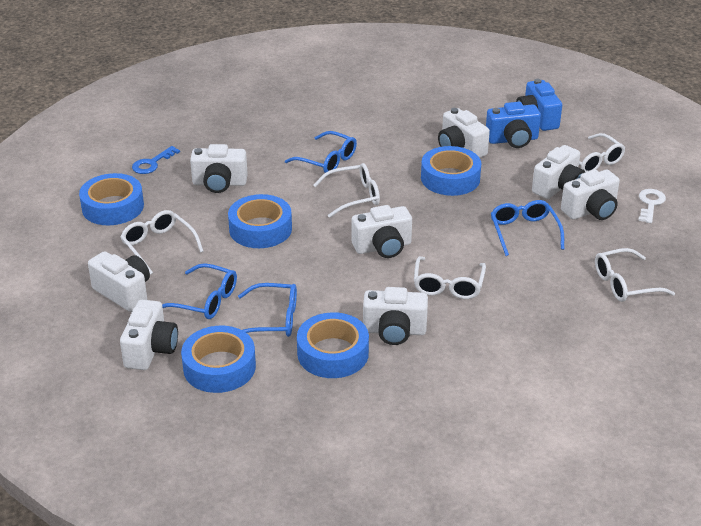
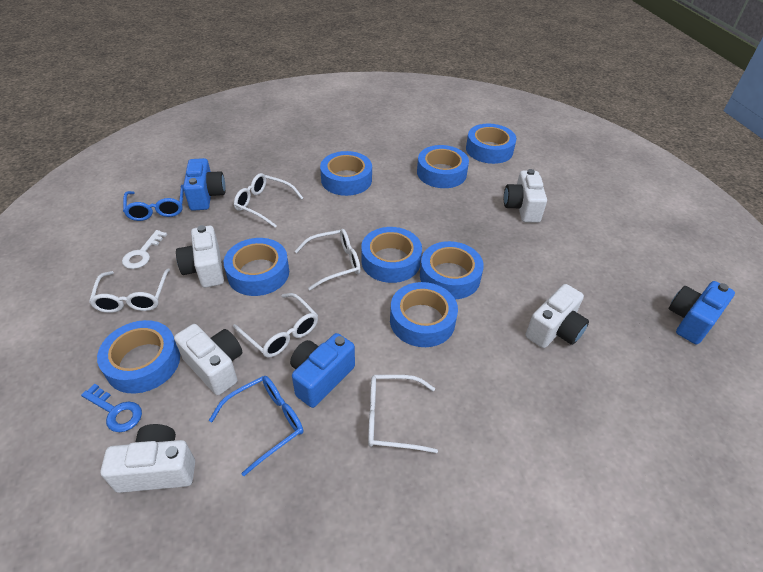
blue camera: [486,102,541,148] [516,79,562,131] = 2 -> [183,158,226,211] [290,333,355,408] [669,281,735,344] = 3
blue glasses: [162,263,237,319] [238,283,297,337] [285,131,357,173] [491,200,564,256] = 4 -> [123,185,184,221] [209,376,303,476] = 2
blue tape: [79,173,144,225] [181,326,256,393] [228,194,292,248] [297,312,369,378] [421,146,481,196] = 5 -> [97,320,180,394] [224,238,289,296] [320,151,372,196] [361,227,422,283] [390,282,458,347] [417,145,469,188] [420,241,484,299] [466,124,516,164] = 8
white camera: [88,251,150,312] [120,300,178,370] [190,144,248,193] [352,205,412,258] [363,287,428,345] [438,108,490,158] [532,145,585,199] [561,170,620,220] = 8 -> [101,424,195,493] [174,324,242,395] [176,225,224,288] [504,169,547,223] [526,284,589,348] = 5

